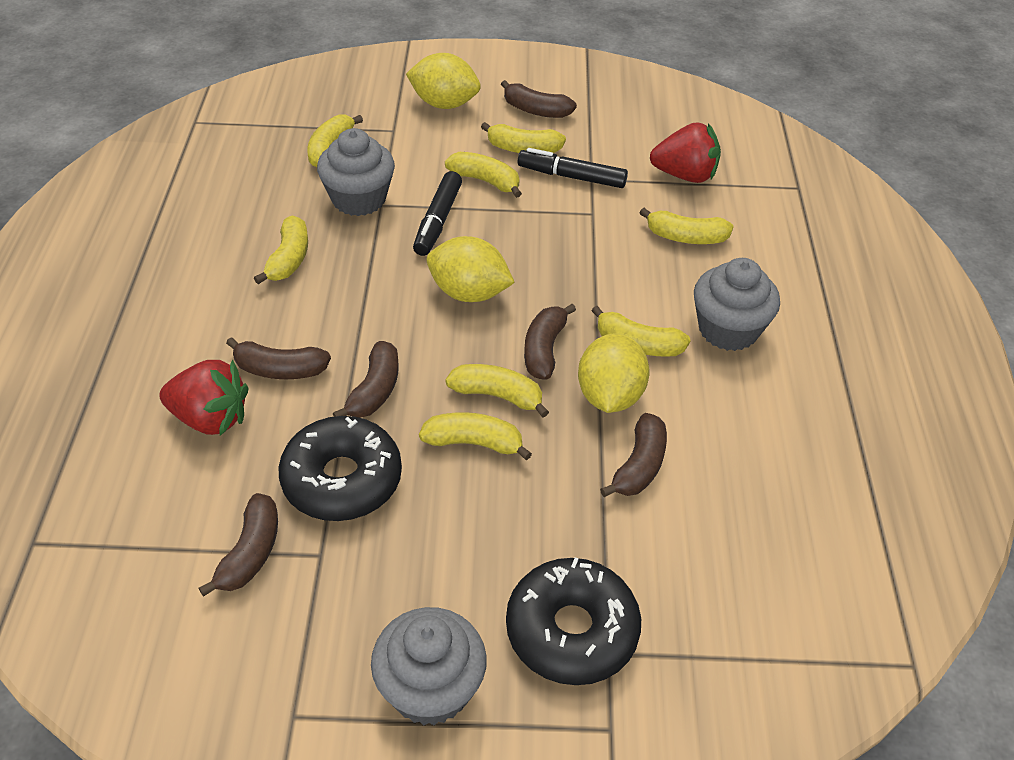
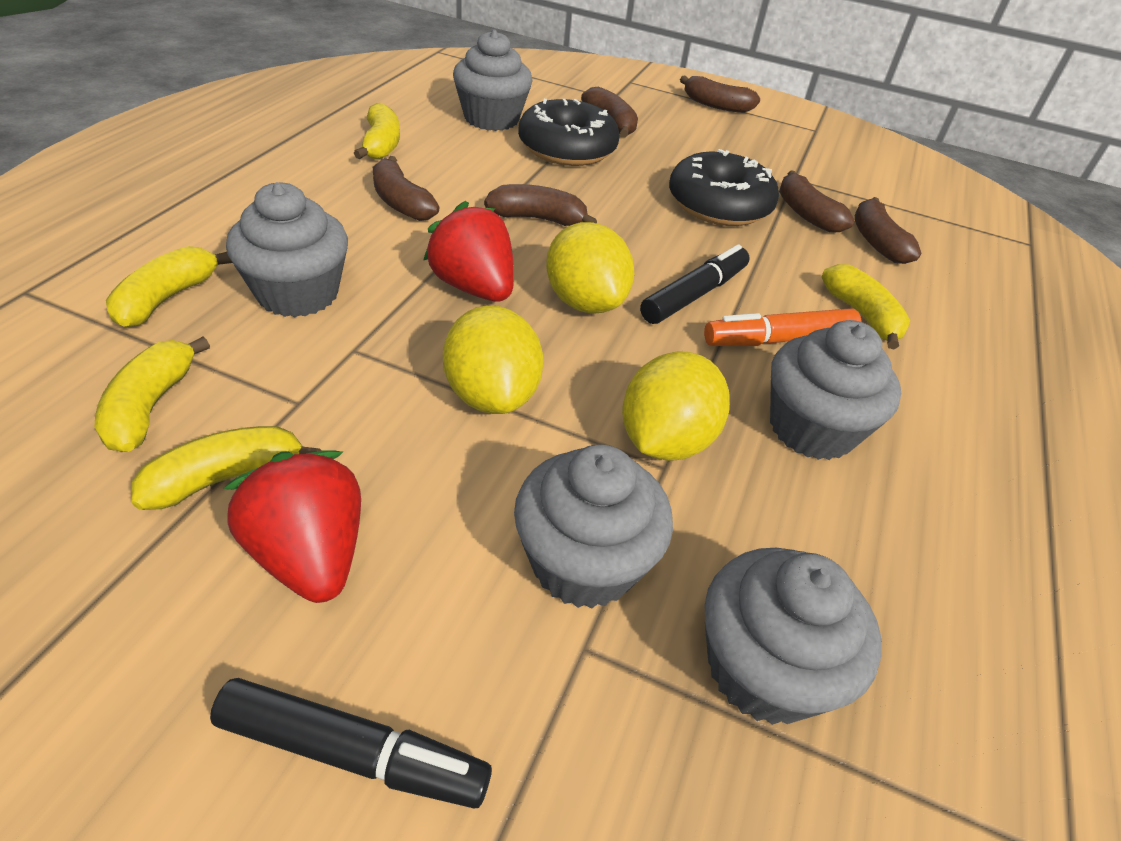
grey cupcake: [317,128,395,216] [371,607,487,725] [694,258,780,351] = 3 -> [226,182,348,317] [453,30,532,131] [514,444,673,609] [704,548,882,725] [770,320,901,460] = 5
orange marker: none = 0 -> [704,308,862,346] = 1
yellow banana: [254,216,308,284] [307,115,363,167] [419,412,532,460] [445,152,522,198] [446,364,549,417] [481,122,566,153] [592,306,691,357] [640,208,734,244] = 8 -> [95,336,210,452] [106,246,233,328] [131,426,322,510] [354,103,400,160] [821,264,910,349] = 5

